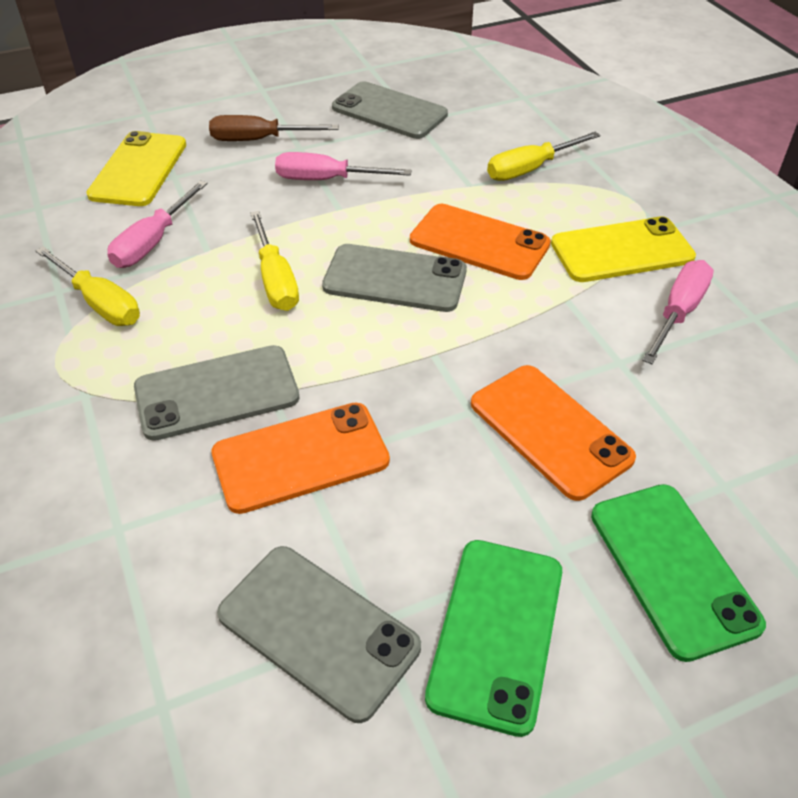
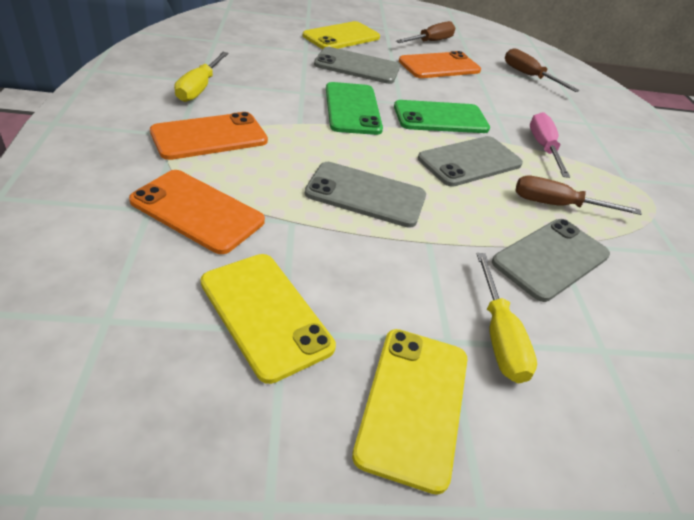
brown screwdriver: [209,115,339,141] = 1 -> [396,21,455,43] [505,48,579,92] [515,176,642,215] = 3
pink screwdriver: [107,180,208,268] [275,152,412,180] [642,260,714,364] = 3 -> [530,112,570,178] = 1
yellow phone: [86,131,186,206] [551,216,696,282] = 2 -> [201,254,336,384] [303,21,380,49] [352,329,467,495] = 3
yellow screwdriver: [36,246,140,326] [250,211,299,311] [487,132,601,181] = 3 -> [174,52,229,102] [477,253,537,384] = 2

